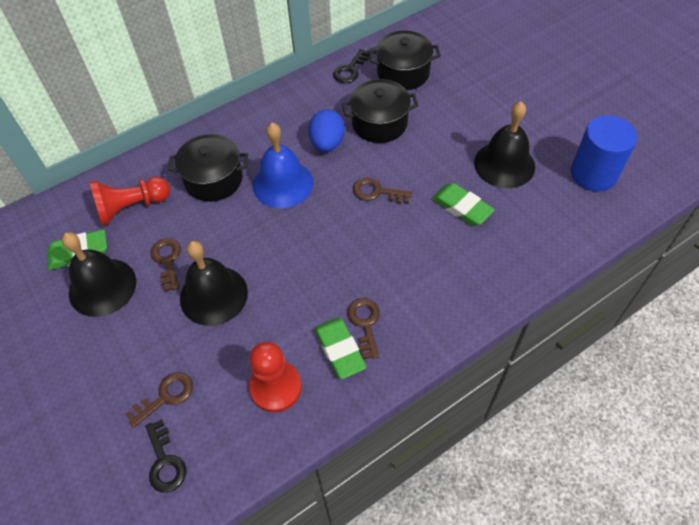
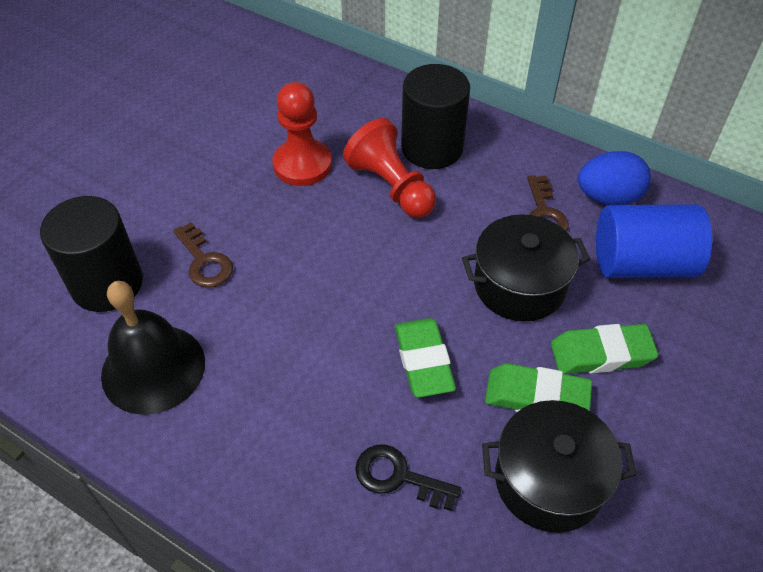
black bell: [62,232,136,317] [180,241,248,326] [474,101,535,188] = 3 -> [101,281,205,415] = 1
black cylinder: none = 0 -> [40,196,143,312] [401,64,470,169] = 2
black key: [145,419,186,493] [333,49,369,83] = 2 -> [355,444,461,511] = 1
black pot: [168,134,248,202] [342,79,419,143] [368,31,441,90] = 3 -> [462,214,590,322] [482,400,636,533] = 2
blue bell: [253,123,313,208] = 1 -> none = 0
brown key: [125,372,193,428] [150,238,181,292] [347,298,380,359] [353,178,412,203] = 4 -> [173,222,233,288] [527,175,569,232] = 2

